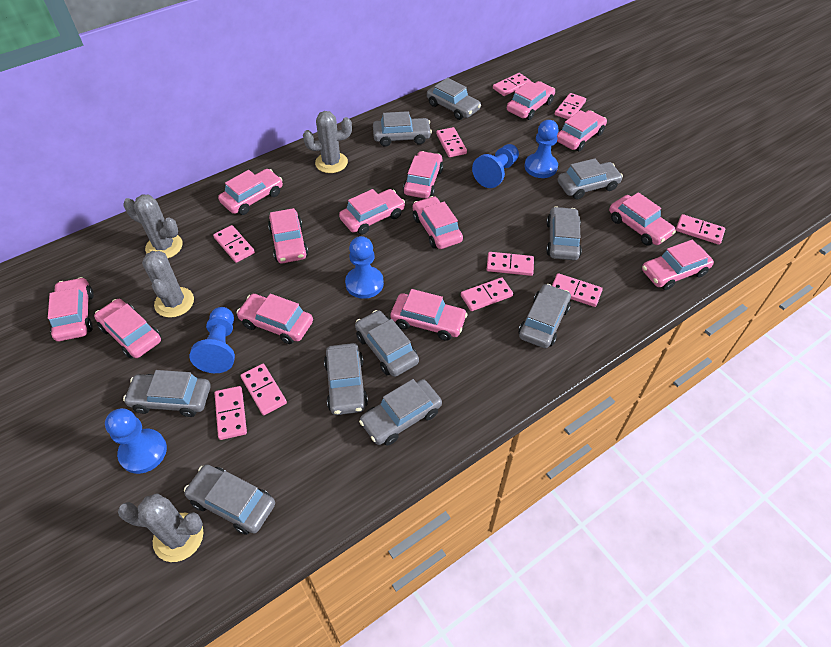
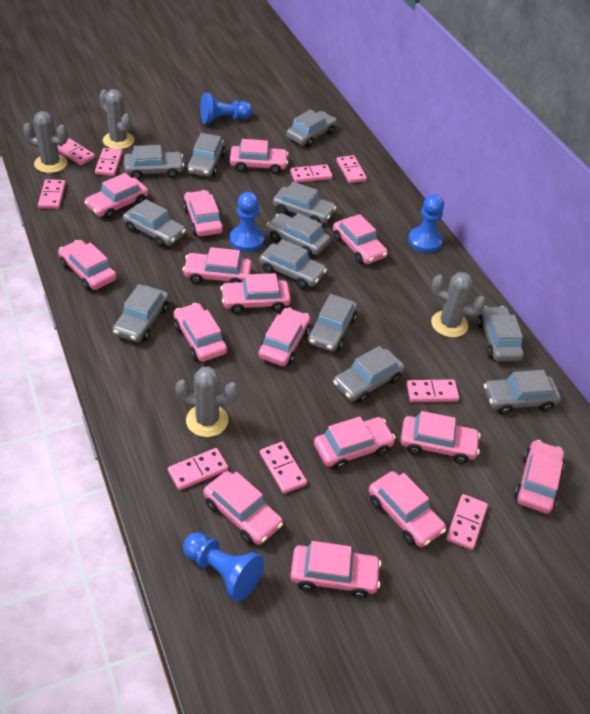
blue pawn: [105,408,167,474] [190,307,235,373] [345,236,384,299] [472,144,519,188] [525,120,559,178] = 5 -> [183,532,264,602] [200,93,252,124] [230,192,264,252] [408,194,444,253] = 4
grey car: [123,370,211,417] [184,464,275,535] [324,343,368,415] [355,310,419,377] [359,379,442,446] [373,111,432,147] [427,78,481,120] [519,284,571,348] [546,206,582,260] [558,158,623,200] = 10 -> [113,284,169,342] [123,199,186,248] [124,145,184,180] [187,133,226,177] [259,239,327,289] [266,213,331,257] [273,182,336,223] [286,110,337,147] [308,294,357,352] [333,346,405,403] [477,306,524,361] [484,370,561,415] = 12
pink car: [48,277,94,341] [94,299,161,359] [218,169,283,215] [236,294,313,344] [268,208,308,263] [339,189,405,235] [390,289,468,341] [403,151,443,199] [413,196,463,249] [507,81,555,120] [557,110,607,151] [609,192,676,246] [642,240,714,290] = 13 -> [58,240,117,290] [85,173,149,219] [173,303,227,362] [183,190,224,237] [183,247,252,284] [203,471,283,545] [220,273,291,314] [230,139,288,174] [258,308,311,366] [290,541,381,598] [314,416,396,470] [333,214,388,264] [368,471,446,547] [401,411,481,464] [514,440,565,514] = 15
pink domino: [213,225,255,263] [214,386,247,440] [240,364,287,415] [436,127,467,157] [461,277,513,311] [487,252,534,276] [493,73,531,96] [552,273,603,307] [555,93,586,119] [676,214,725,245] = 10 -> [38,179,66,209] [57,138,95,165] [95,148,122,176] [168,448,228,490] [260,442,307,494] [290,164,333,183] [336,155,367,183] [406,379,460,402] [446,494,488,550] = 9

